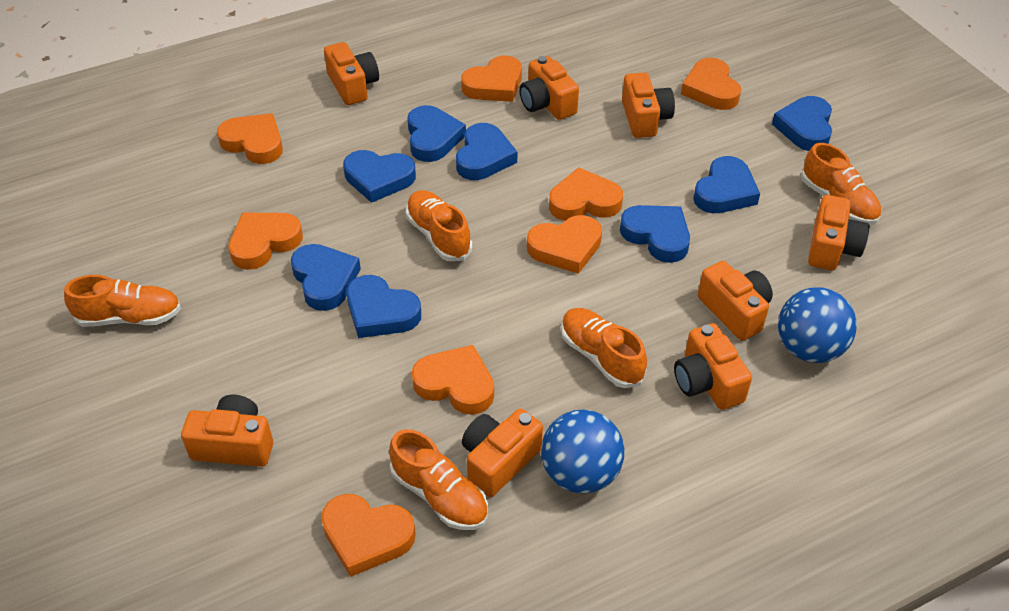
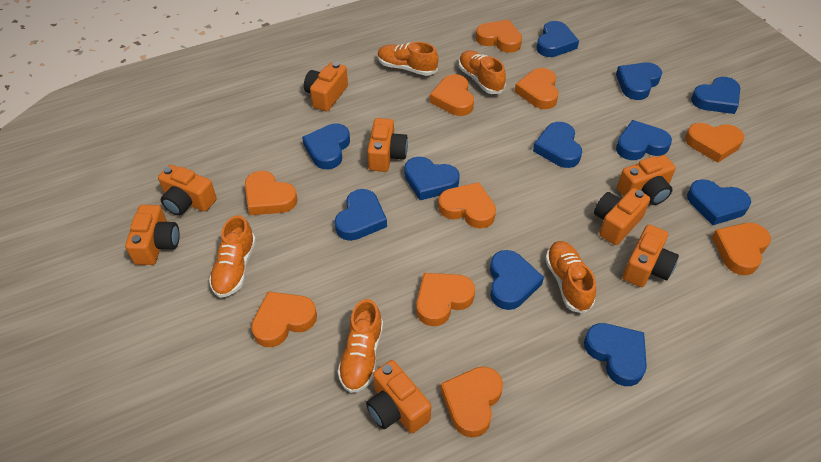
blue ball: [541,410,624,494] [778,287,857,363] = 2 -> none = 0
blue heart: [291,244,361,311] [343,150,416,203] [346,275,421,338] [407,105,466,162] [456,123,517,180] [620,205,690,263] [693,156,760,213] [772,96,832,151] = 8 -> [302,124,350,169] [335,189,387,241] [404,157,460,200] [490,250,544,310] [533,122,582,168] [536,21,579,57] [584,323,647,386] [616,62,662,100] [616,120,672,160] [687,179,751,225] [691,77,740,114] = 11
orange heart: [217,113,283,164] [228,213,303,270] [321,494,416,577] [412,345,494,415] [461,56,522,102] [527,215,602,274] [549,167,623,221] [681,58,741,110] = 8 -> [245,171,298,215] [251,291,317,347] [416,273,475,326] [430,74,474,116] [438,182,496,229] [440,366,503,438] [476,20,522,53] [515,68,559,109] [685,123,744,163] [712,223,771,275] = 10

